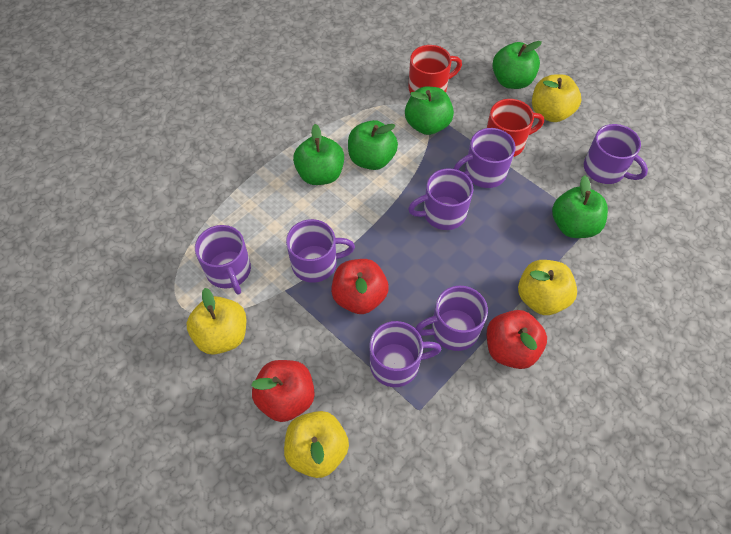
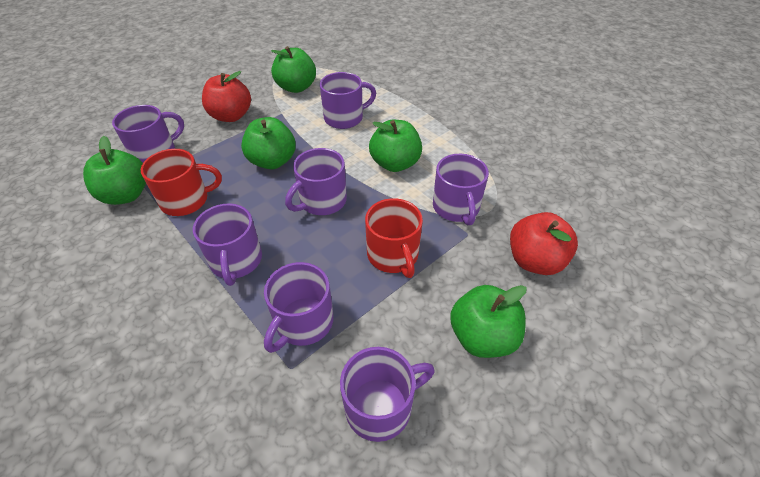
red apple: [251,360,315,422] [331,259,389,314] [487,310,547,369] = 3 -> [202,71,251,122] [510,212,578,275] = 2
yellow apple: [187,288,246,355] [284,411,349,478] [518,260,577,315] [532,74,581,122] = 4 -> none = 0

